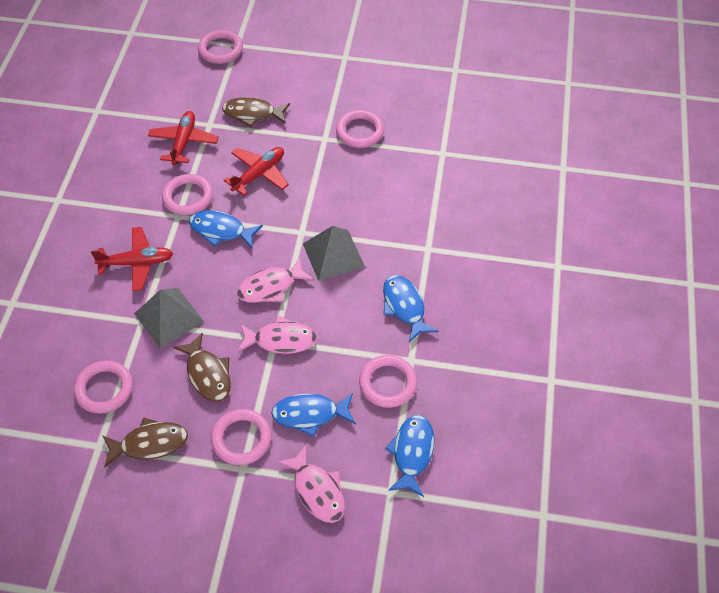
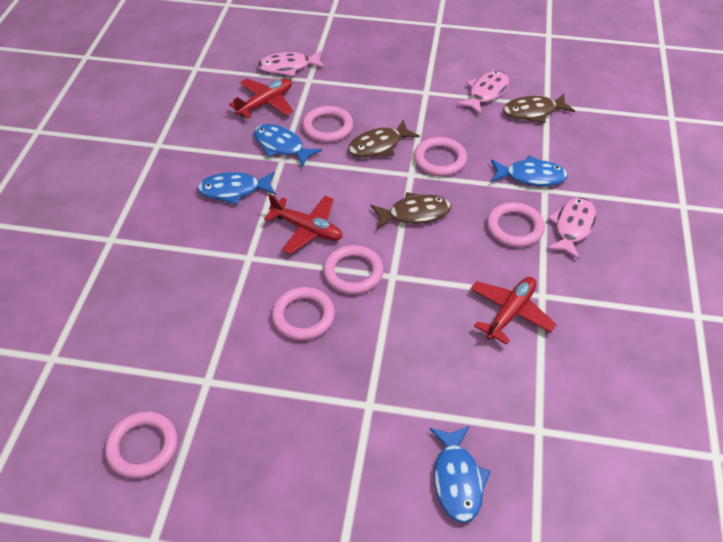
grey pyramid: [134,288,204,348] [303,226,365,281] = 2 -> none = 0

